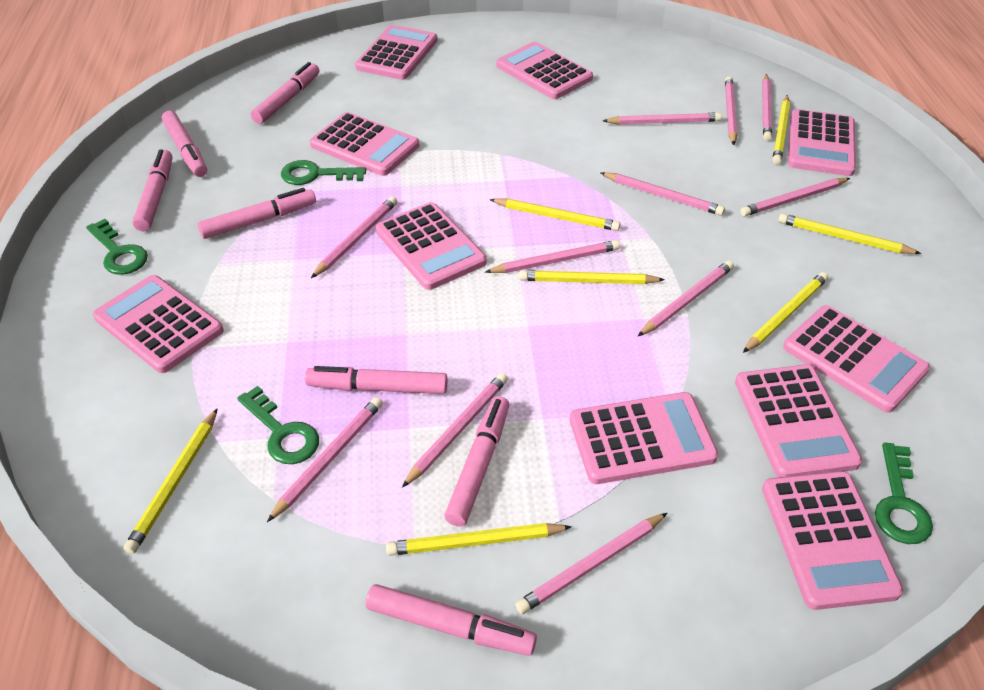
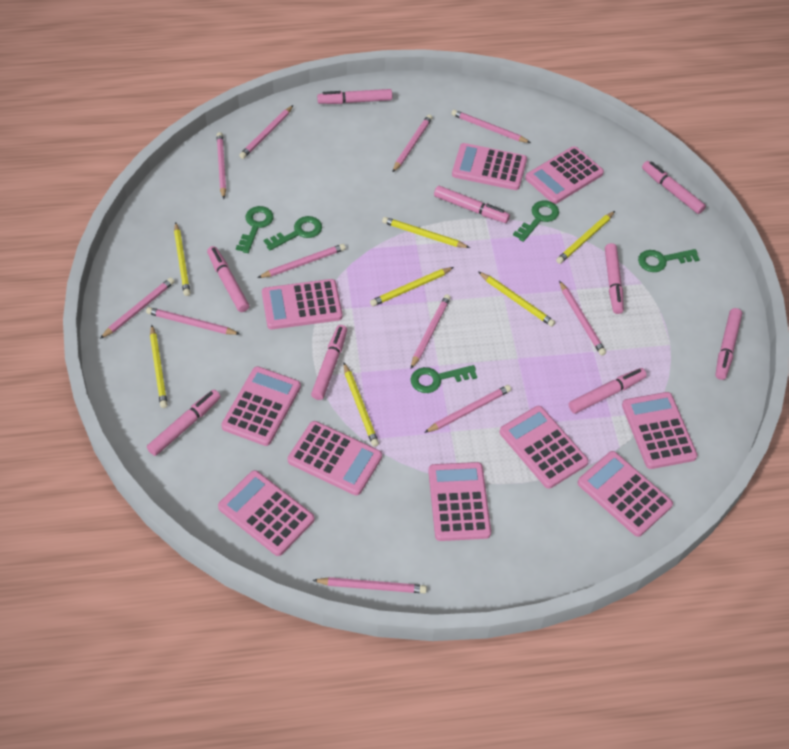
green key: [86,219,148,275] [237,386,319,464] [281,160,366,185] [875,443,933,544] = 4 -> [236,206,274,253] [264,216,322,250] [410,365,477,393] [513,200,559,242] [638,249,700,272] = 5
pink marker: [132,150,172,231] [162,111,207,177] [198,188,316,239] [251,62,319,124] [305,366,447,394] [366,584,537,656] [444,396,509,527] = 7 -> [147,390,221,456] [207,246,249,312] [311,325,347,400] [317,89,392,104] [434,186,510,223] [569,368,647,413] [605,243,624,314] [642,161,706,214] [715,308,742,380] = 9

